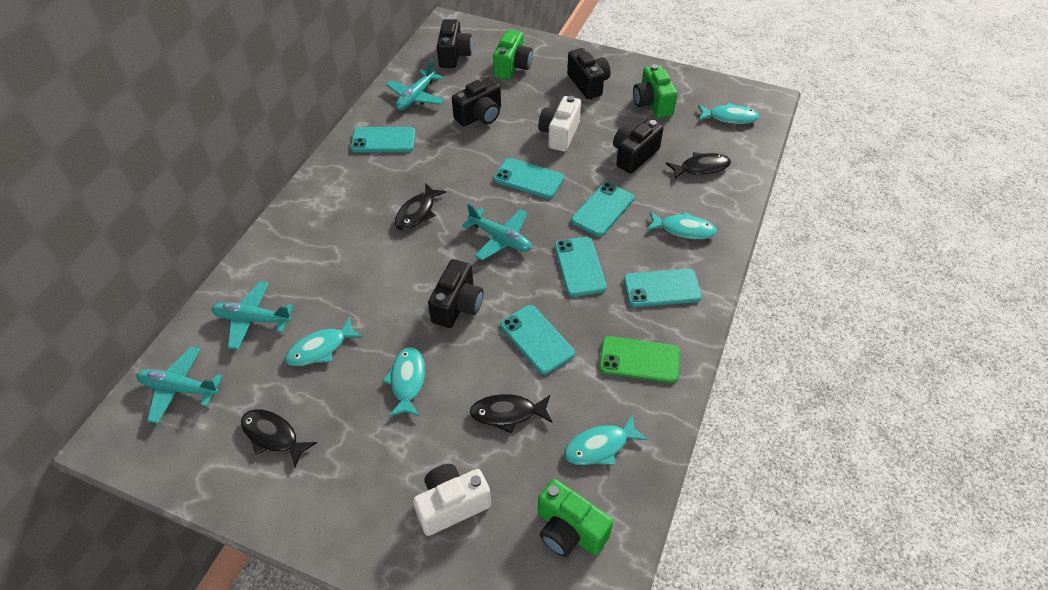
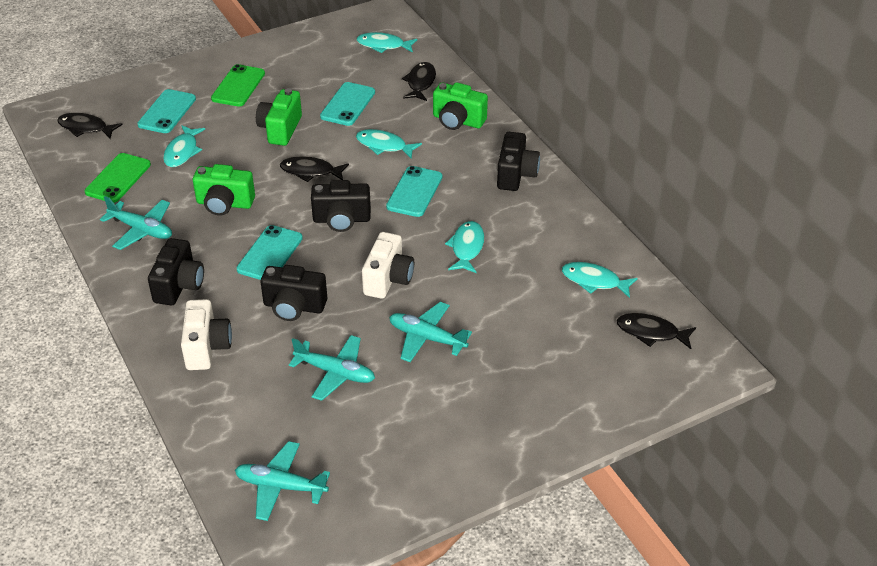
black camera: [428,259,483,328] [437,19,473,68] [452,78,501,126] [567,48,610,99] [613,119,663,174] = 5 -> [148,238,204,305] [261,265,327,321] [311,180,371,232] [497,132,540,191] = 4
green phone: [599,336,680,383] = 1 -> [85,153,151,203] [211,64,265,106] = 2
turquoise phone: [351,127,415,152] [494,158,564,199] [500,305,575,374] [555,237,607,297] [571,183,634,237] [624,269,702,307] = 6 -> [137,89,196,133] [236,225,303,280] [320,82,375,126] [386,166,442,217] = 4

